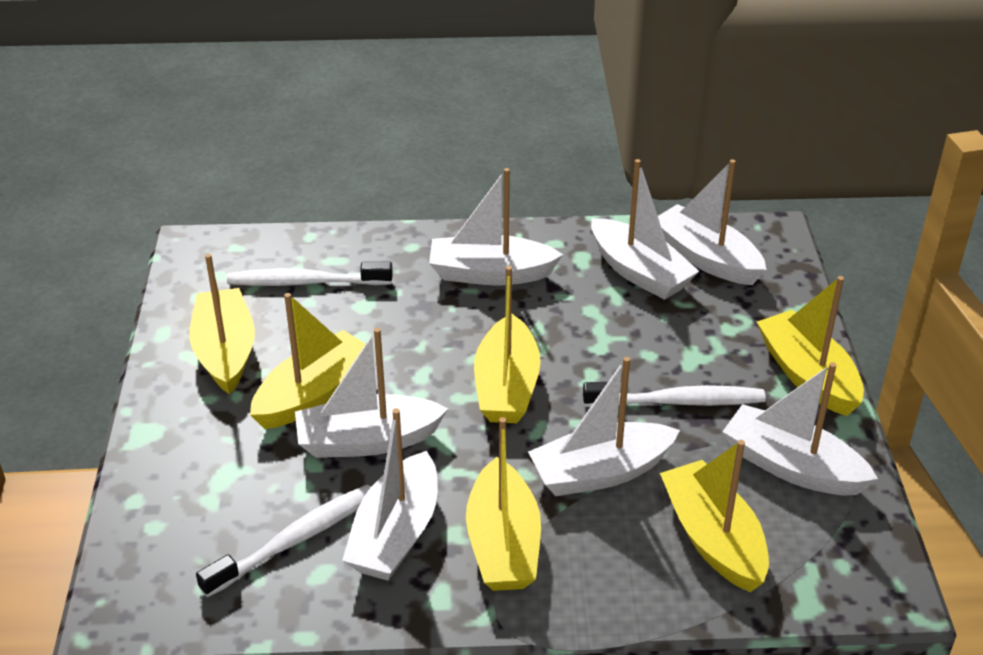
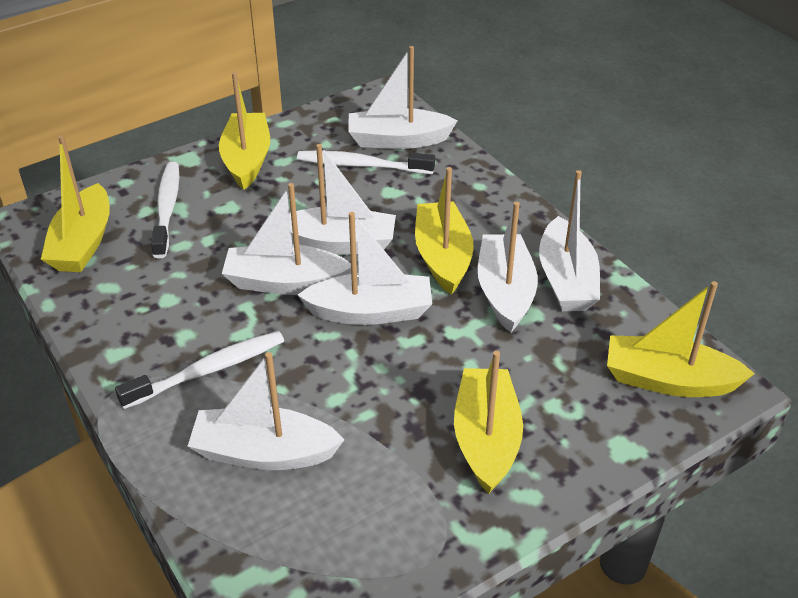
yellow boat: [189,254,255,395] [250,293,374,429] [466,417,541,591] [474,266,541,423] [660,440,769,592] [757,276,864,416] = 6 -> [41,136,110,272] [219,72,270,190] [415,167,474,295] [454,351,523,494] [607,281,755,397] = 5

